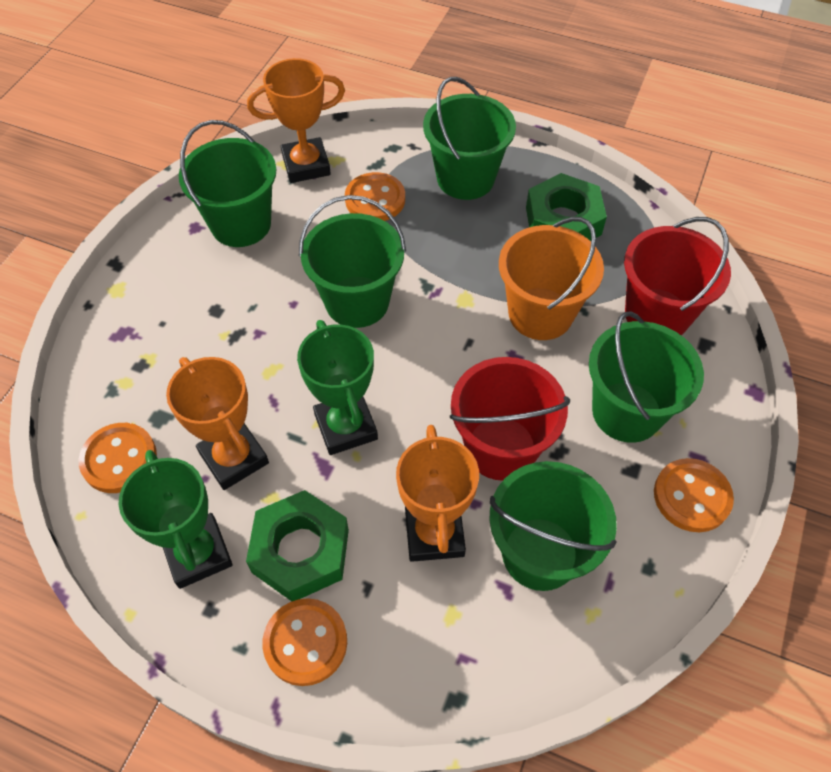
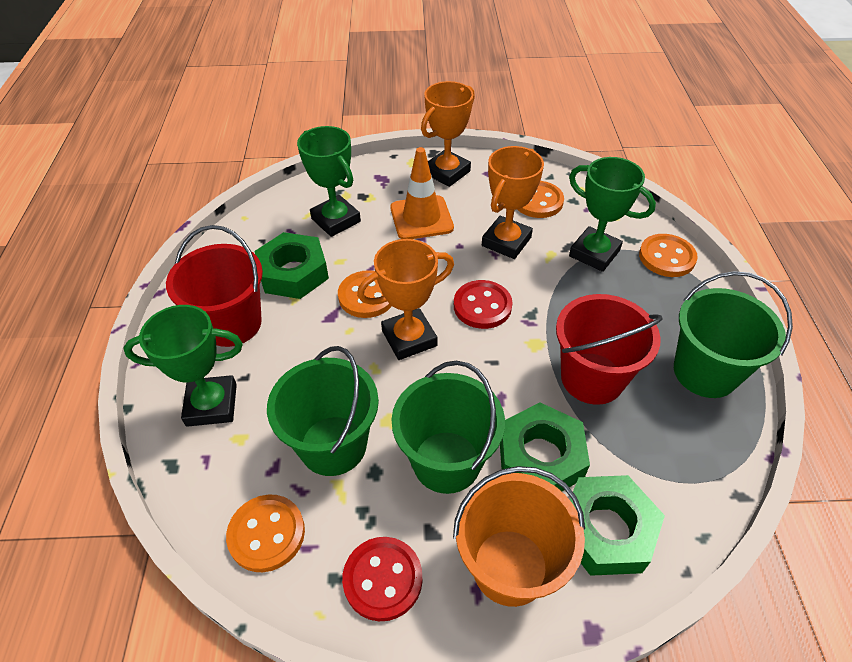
green bucket: [179,120,276,247] [299,195,406,328] [423,77,516,200] [489,461,617,591] [589,311,704,443] = 5 -> [267,346,379,476] [392,361,505,494] [674,271,793,398] = 3
green nut: [246,490,349,601] [526,173,607,241] = 2 -> [255,232,329,299] [500,402,590,491] [570,475,665,576] = 3
green trophy: [119,450,232,589] [297,320,378,455] = 2 -> [123,305,243,427] [297,126,361,237] [569,157,656,272] = 3
orange traffic cone: none = 0 -> [390,147,454,239] = 1
red button: none = 0 -> [342,537,423,621] [454,280,512,329] = 2

